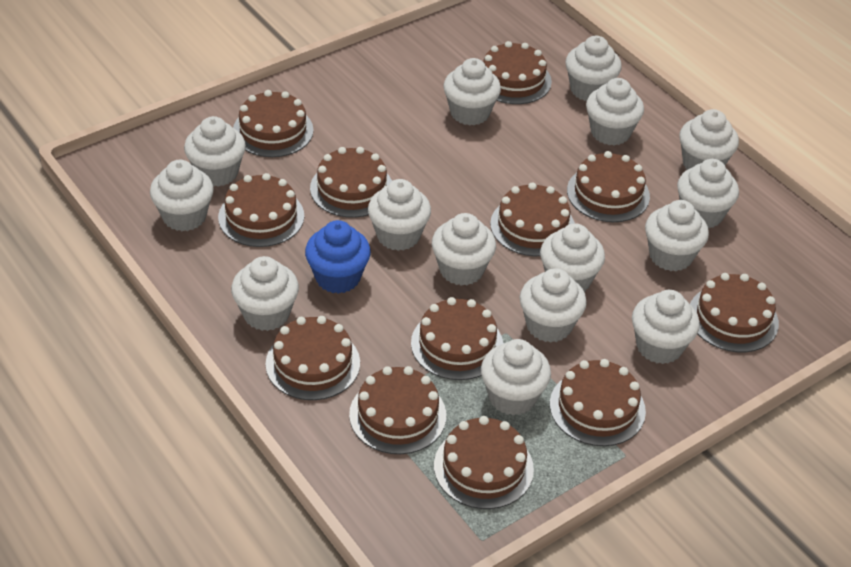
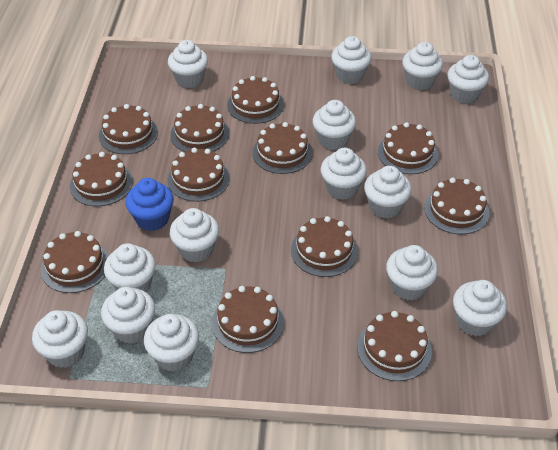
white cupcake: [150,160,214,231] [184,116,246,187] [231,256,299,331] [368,179,431,251] [432,213,496,286] [443,58,501,126] [481,339,551,416] [520,268,587,343] [540,223,605,292] [565,36,622,101] [586,78,644,146] [632,290,700,364] [645,200,709,271] [677,159,739,229] [679,109,739,170] = 15 -> [32,310,88,368] [101,287,155,344] [104,243,156,293] [144,314,199,372] [168,40,208,88] [170,208,219,262] [312,100,356,150] [321,148,367,200] [331,36,372,84] [364,166,412,218] [386,245,438,300] [402,42,443,90] [447,55,489,104] [453,280,507,336] = 14

